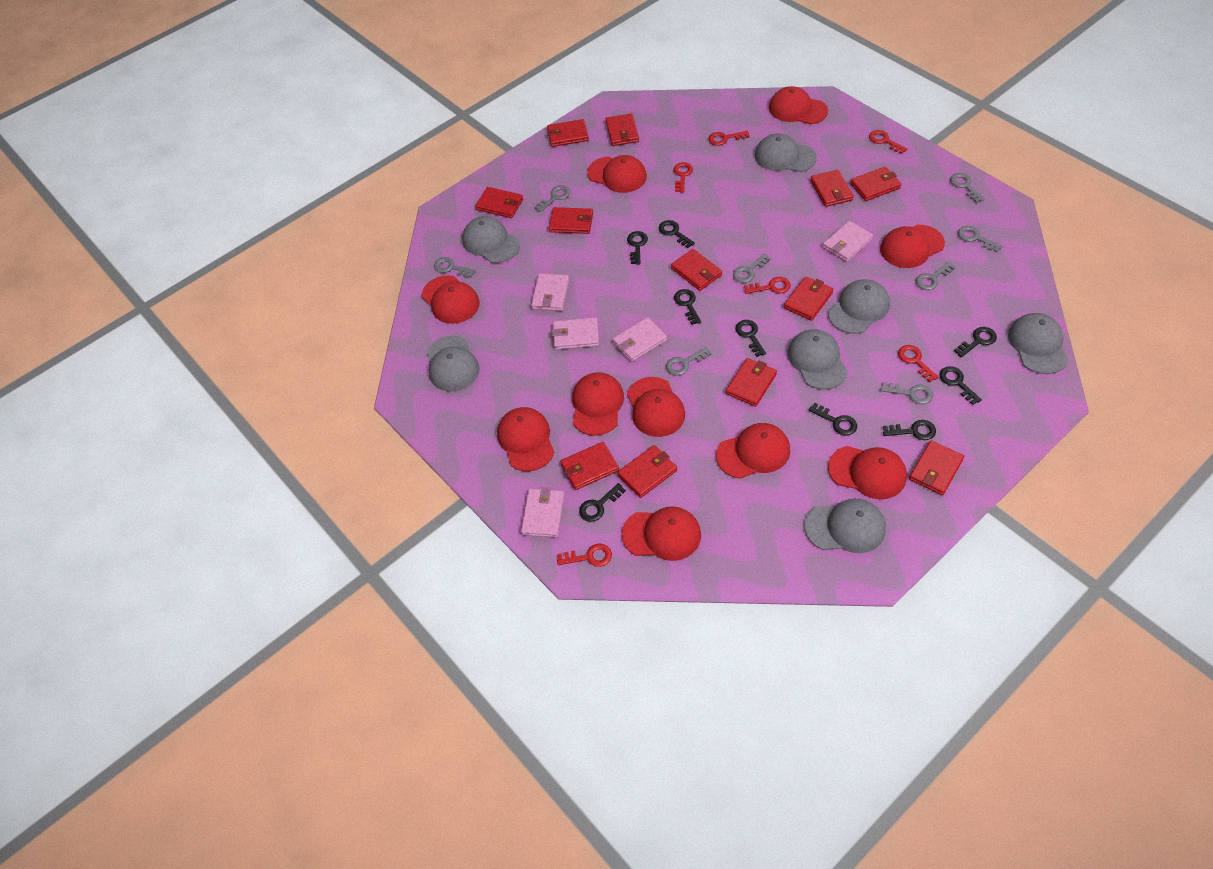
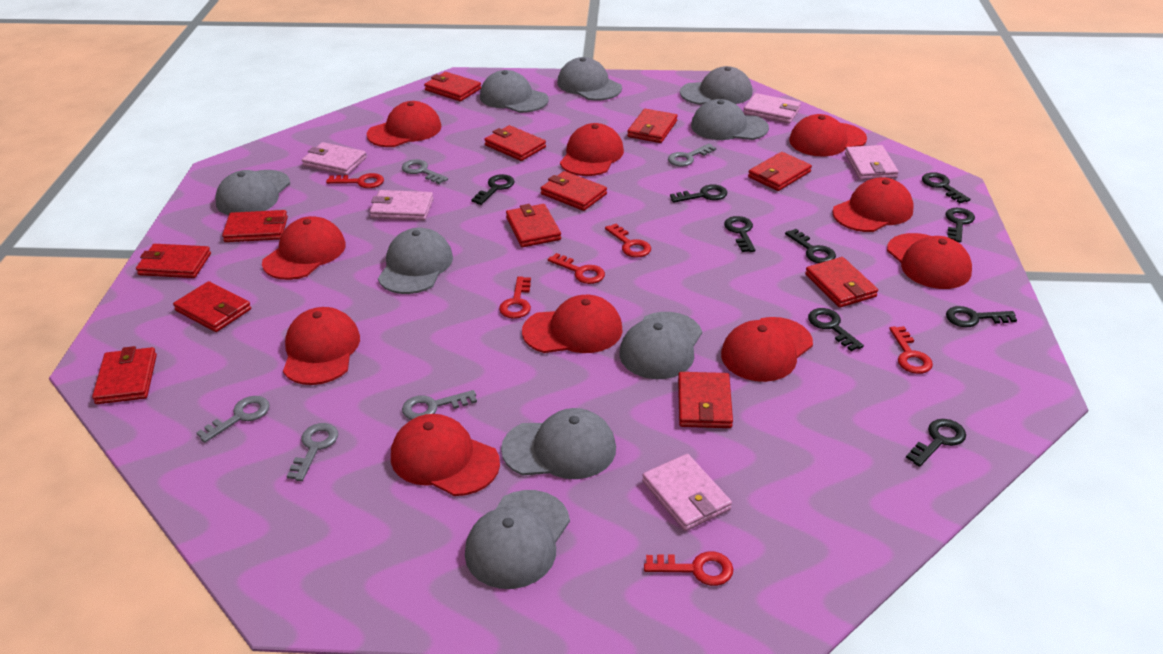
grey cap: [427,336,480,392] [462,216,520,263] [755,133,817,172] [788,329,848,390] [805,499,886,553] [828,279,890,334] [1008,313,1068,374] = 7 -> [215,170,290,215] [378,228,453,294] [465,490,570,589] [480,70,549,113] [501,408,616,479] [557,57,622,101] [620,312,702,379] [680,66,753,105] [691,99,769,140] = 9
grey key: [434,257,476,278] [534,185,570,212] [666,347,711,376] [733,253,771,283] [881,382,933,404] [916,262,956,290] [950,173,984,203] [958,226,1003,253] = 8 -> [196,396,270,443] [287,423,338,481] [402,159,448,184] [402,390,477,420] [668,144,716,166] = 5

